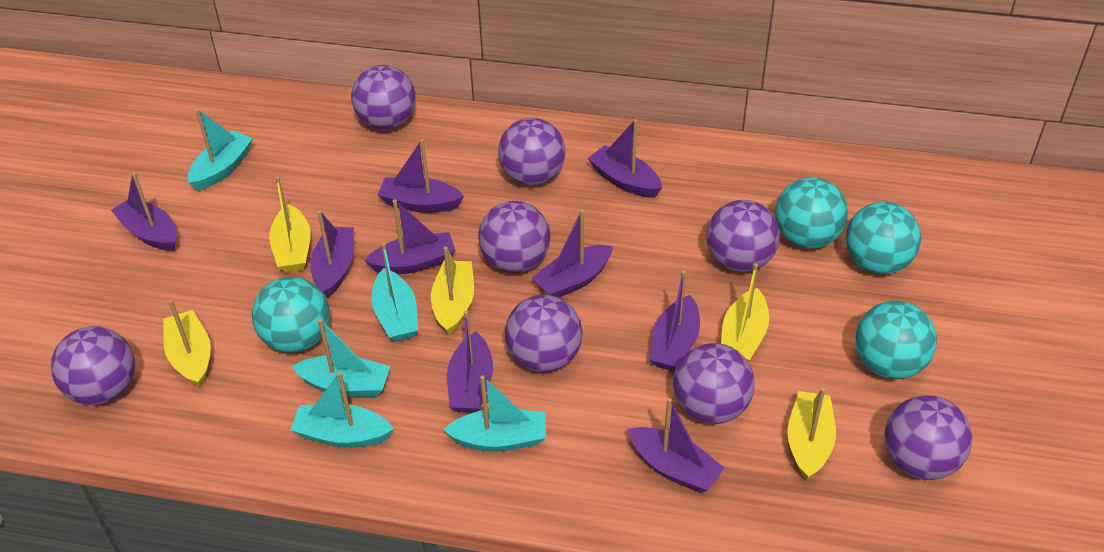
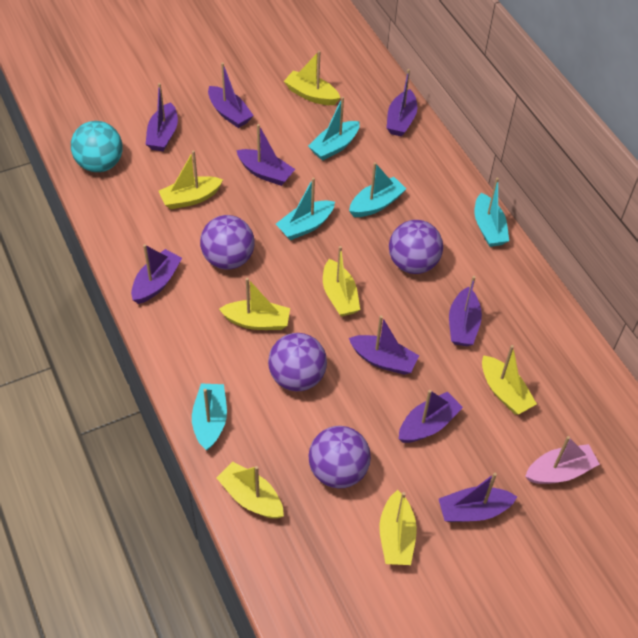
pink boat: none = 0 -> [525,436,600,484] = 1
purple ball: [51,326,135,405] [351,65,416,130] [478,201,551,273] [498,118,566,185] [505,295,583,373] [673,343,755,424] [707,200,780,272] [884,395,972,480] = 8 -> [200,215,255,270] [268,333,327,391] [308,426,371,488] [389,220,443,274] = 4
turquoise ball: [252,277,330,353] [775,177,848,248] [846,202,921,274] [855,301,937,379] = 4 -> [71,121,122,172] = 1
yellow boat: [163,300,211,388] [269,176,311,273] [431,246,474,335] [721,263,769,361] [787,388,836,480] = 5 -> [159,151,223,209] [217,461,284,519] [219,278,290,330] [284,51,340,105] [323,246,360,317] [379,490,417,565] [482,345,537,415] = 7

